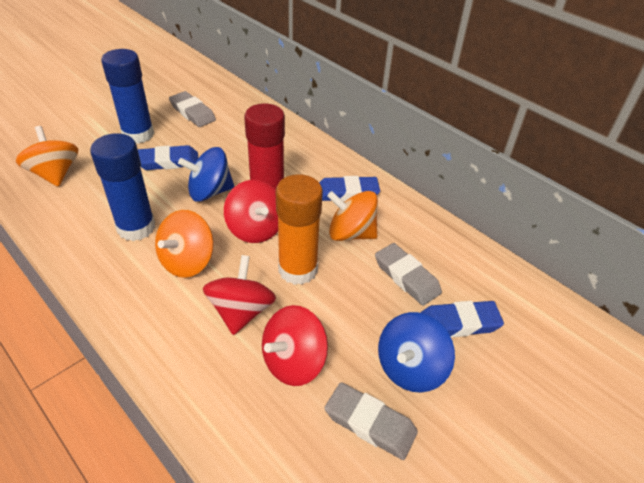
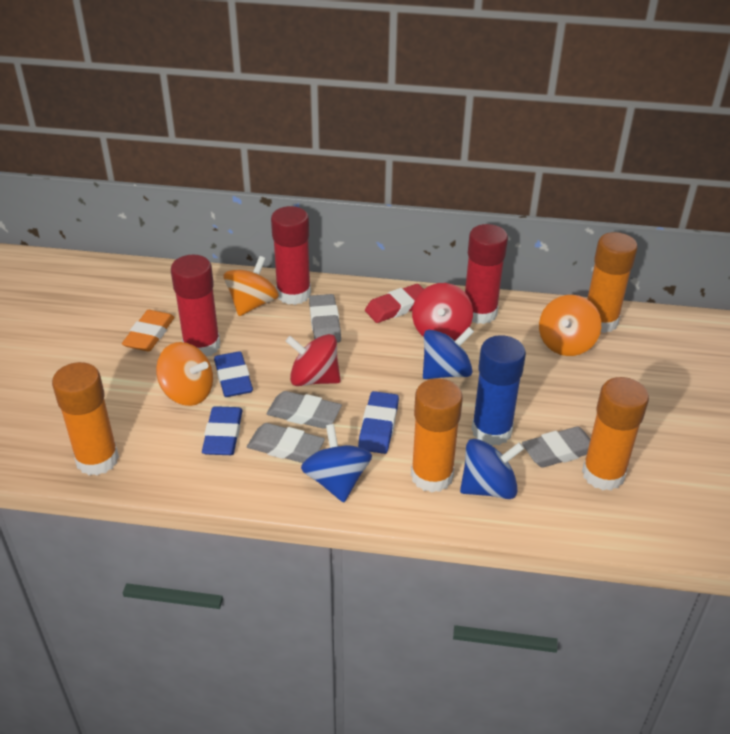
blue glue stick: [90,133,156,241] [101,49,154,144] = 2 -> [471,335,526,446] = 1
blue spinning top: [178,147,234,201] [378,312,455,393] = 2 -> [301,424,372,503] [423,327,474,379] [460,439,524,499] = 3
grey eraser: [169,91,216,127] [325,382,418,460] [375,243,442,306] = 3 -> [247,423,325,463] [266,391,342,429] [309,294,341,343] [522,426,590,468] = 4
orange eraser: none = 0 -> [122,310,175,352] = 1
orange glue stick: [276,174,323,285] = 1 -> [52,362,119,475] [411,378,463,492] [582,377,649,490] [587,232,638,333] = 4
red eraser: none = 0 -> [365,284,424,323] = 1
red glue stick: [244,103,285,189] = 1 -> [171,255,220,357] [271,206,311,305] [465,224,508,324] = 3
red spinning top: [203,255,276,335] [224,180,278,243] [262,305,328,386] = 3 -> [286,334,341,386] [412,283,473,341] = 2

